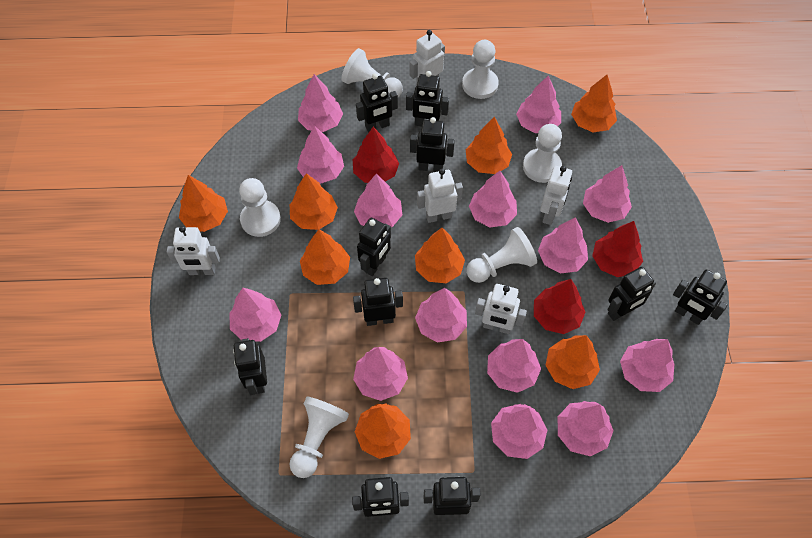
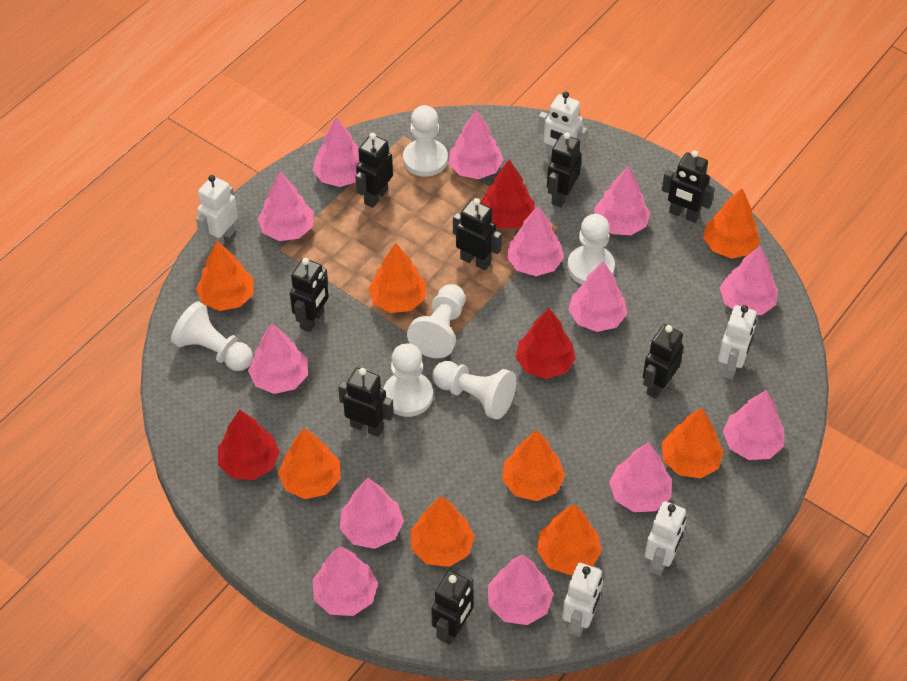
black robot: [233,338,267,395] [352,477,409,517] [353,278,403,326] [356,73,398,133] [357,218,391,276] [406,71,449,126] [410,117,455,172] [424,477,481,515] [607,267,656,321] [673,270,728,325] = 10 -> [290,258,329,332] [338,368,394,437] [355,133,393,208] [431,571,474,645] [453,198,502,270] [547,132,582,207] [643,324,684,399] [662,150,715,223] = 8
pink tree: [229,288,281,342] [297,126,344,184] [298,74,343,132] [353,347,408,401] [354,173,402,227] [415,288,467,343] [469,171,517,227] [487,339,541,393] [491,404,547,459] [516,75,561,133] [538,217,588,274] [558,401,614,456] [583,165,632,223] [620,339,674,392] = 14 -> [248,323,308,394] [258,171,314,241] [313,117,360,187] [313,546,378,616] [340,478,404,549] [449,109,503,179] [488,554,553,625] [507,206,564,276] [568,261,627,332] [594,166,650,235] [609,442,672,512] [720,245,778,315] [723,390,784,460] = 13

